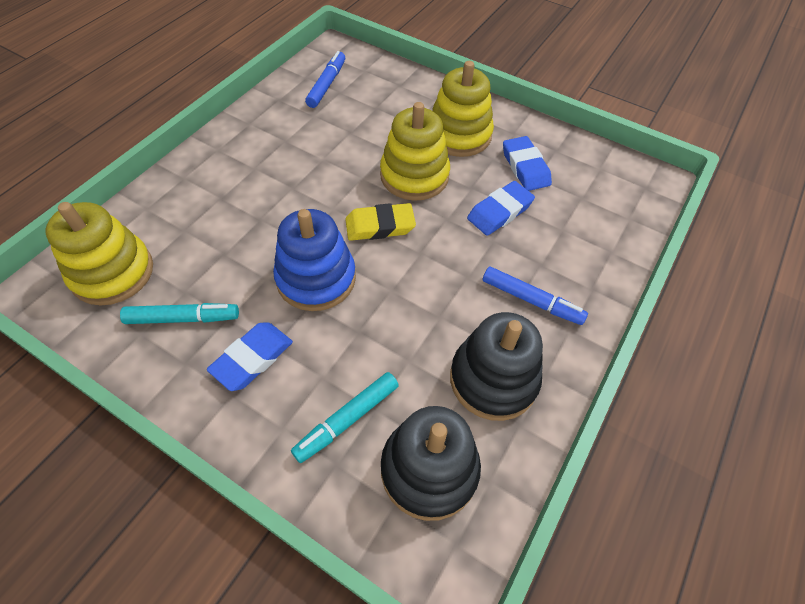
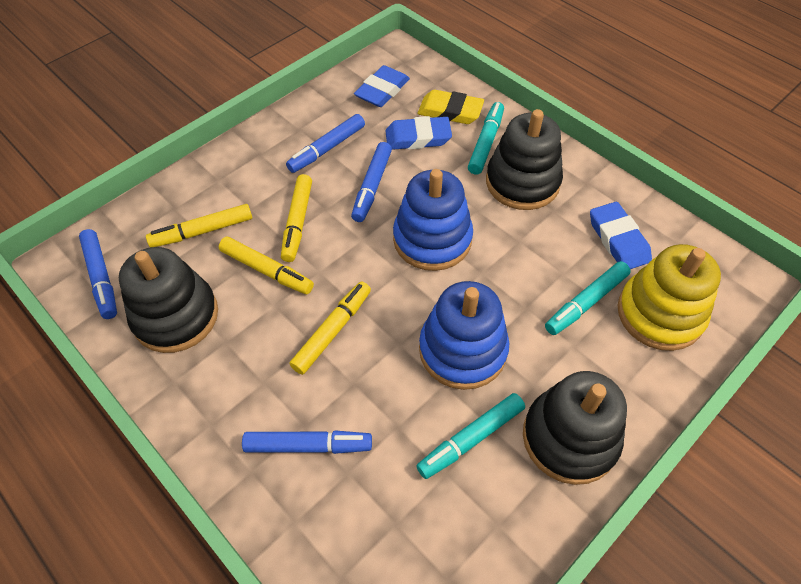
black stacking toy: [381,406,481,521] [450,312,543,421] = 2 -> [119,247,218,353] [486,109,563,210] [523,371,627,485] = 3
blue marker: [305,51,345,108] [483,266,588,325] = 2 -> [79,229,117,319] [242,430,372,454] [286,114,365,173] [351,142,392,222] = 4
blue stacking toy: [273,209,356,311] = 1 -> [393,169,473,271] [419,281,509,390] = 2
turquoise marker: [120,303,239,324] [291,372,399,463] = 2 -> [416,393,525,479] [468,102,504,175] [545,261,631,335] = 3
yellow marker: none = 0 -> [146,204,252,248] [219,237,314,294] [281,174,312,262] [289,281,371,375] = 4
yellow stacking toy: [45,202,153,306] [380,102,450,201] [433,61,494,157] = 3 -> [617,244,721,351] = 1

